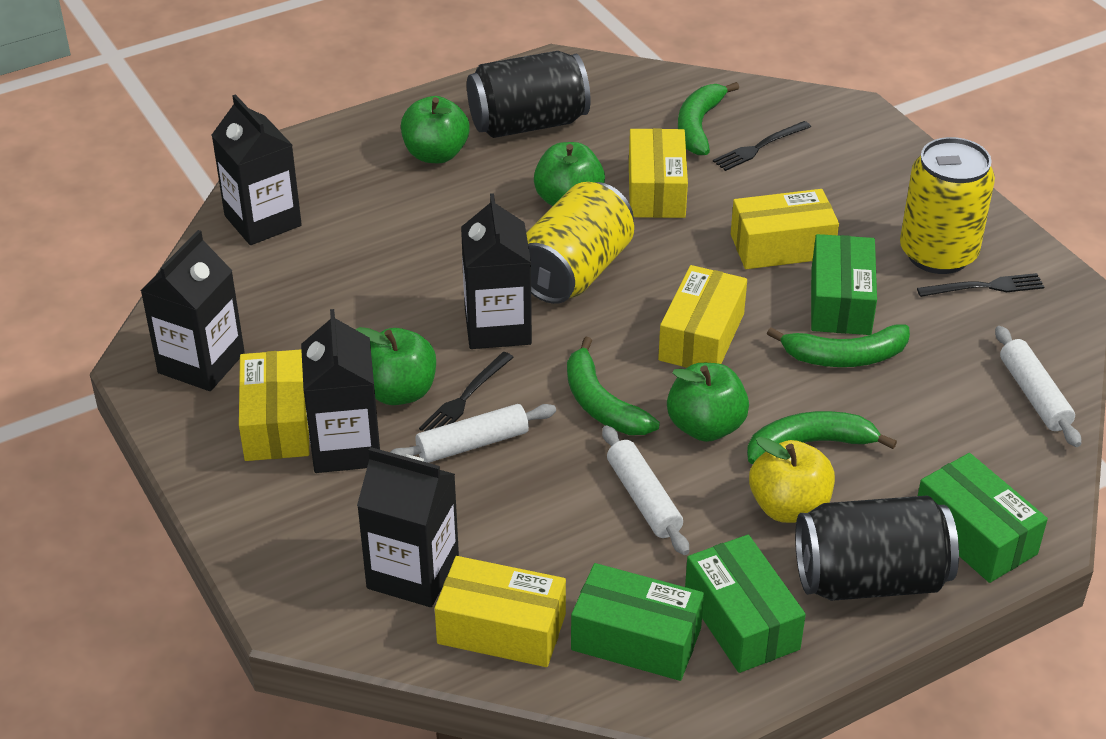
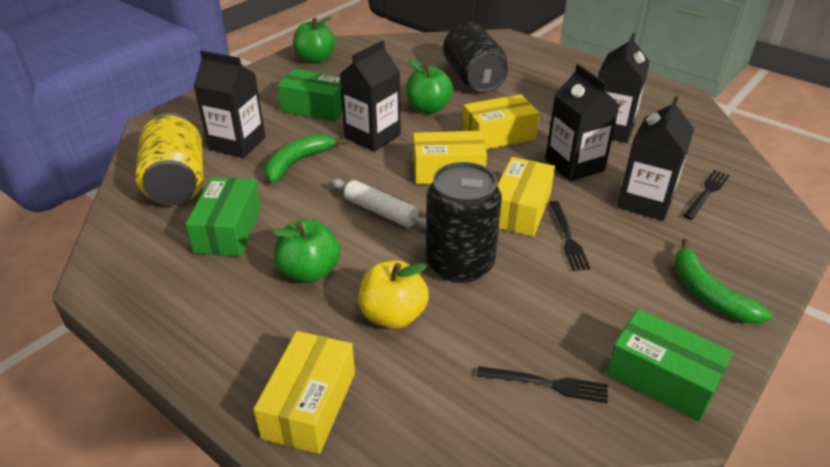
green apple: [356,327,436,405] [401,96,469,163] [534,142,605,206] [667,363,749,442] = 4 -> [273,219,340,283] [293,16,336,64] [406,59,453,114] = 3
green banana: [567,337,660,435] [678,82,739,155] [747,411,897,464] [767,324,910,367] = 4 -> [265,134,346,183] [674,239,773,324] = 2
green box: [571,563,704,681] [685,535,806,673] [811,234,877,335] [918,453,1048,583] = 4 -> [185,177,261,256] [277,69,343,121] [606,309,733,422] = 3
white rolling pin: [390,404,556,463] [602,425,689,555] [995,326,1081,447] = 3 -> [331,179,427,229] = 1
yellow box: [239,349,309,461] [435,556,566,667] [629,128,688,218] [658,265,747,368] [731,189,839,269] = 5 -> [253,331,355,454] [413,131,487,184] [462,94,539,150] [497,157,555,237] = 4
yellow can: [526,182,634,304] [900,137,995,274] = 2 -> [136,113,203,205] = 1

